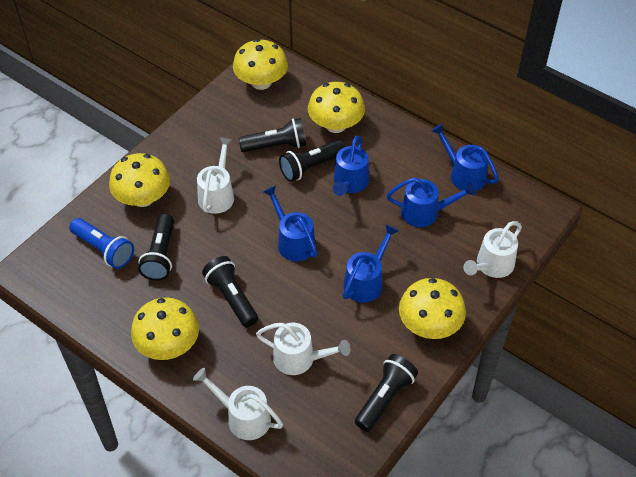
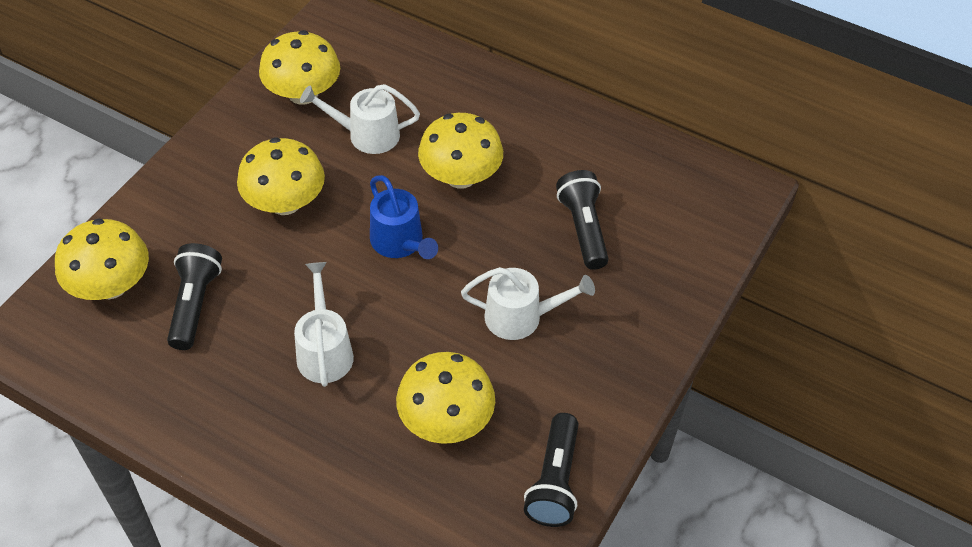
black flashlight: [138,214,174,281] [202,256,258,327] [238,118,306,152] [279,140,345,182] [355,354,418,432] = 5 -> [167,243,222,350] [524,413,578,527] [556,170,608,270] = 3
blue flashlight: [69,218,134,269] = 1 -> none = 0
blue watering can: [263,185,317,261] [333,135,369,196] [343,224,399,303] [387,178,476,227] [431,123,499,191] = 5 -> [370,175,438,259] = 1
white watering can: [193,368,283,440] [197,137,234,214] [256,323,351,375] [463,221,522,278] = 4 -> [294,262,354,387] [300,84,420,154] [461,267,595,340] = 3

